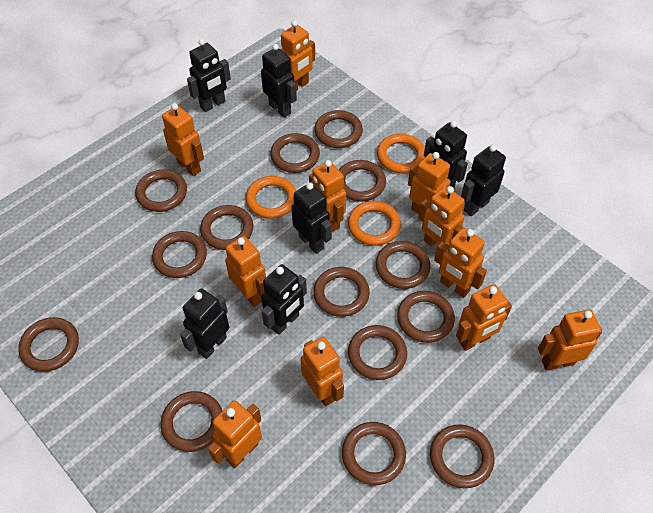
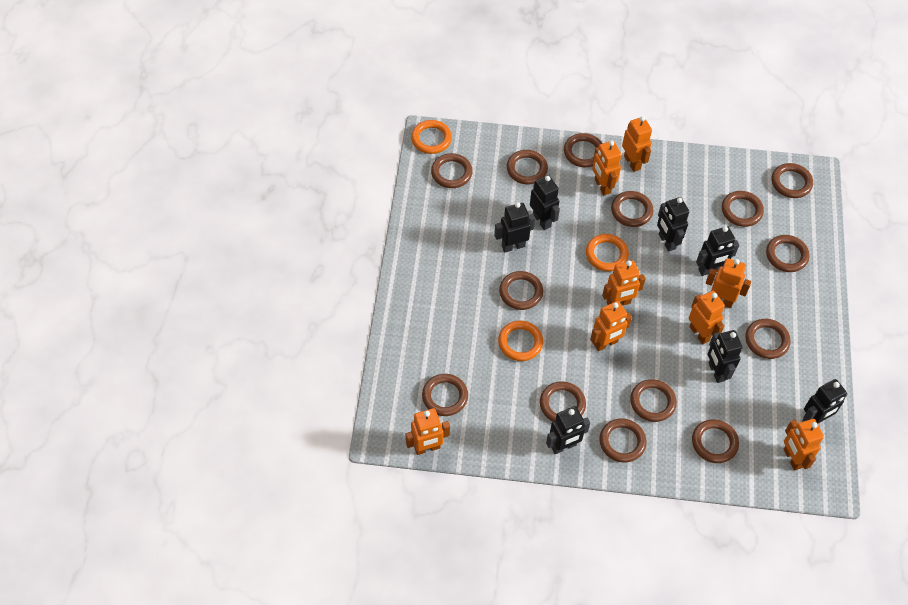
orange robot: [162,103,204,176] [208,400,262,468] [225,236,266,307] [281,20,315,91] [300,337,344,406] [309,160,346,232] [408,152,455,214] [418,186,465,247] [434,228,487,298] [456,284,512,351] [538,309,602,371] = 11 -> [405,408,450,455] [590,301,632,351] [592,140,621,195] [602,260,646,306] [622,116,652,172] [689,291,725,344] [706,258,751,308] [784,419,824,470] = 8

